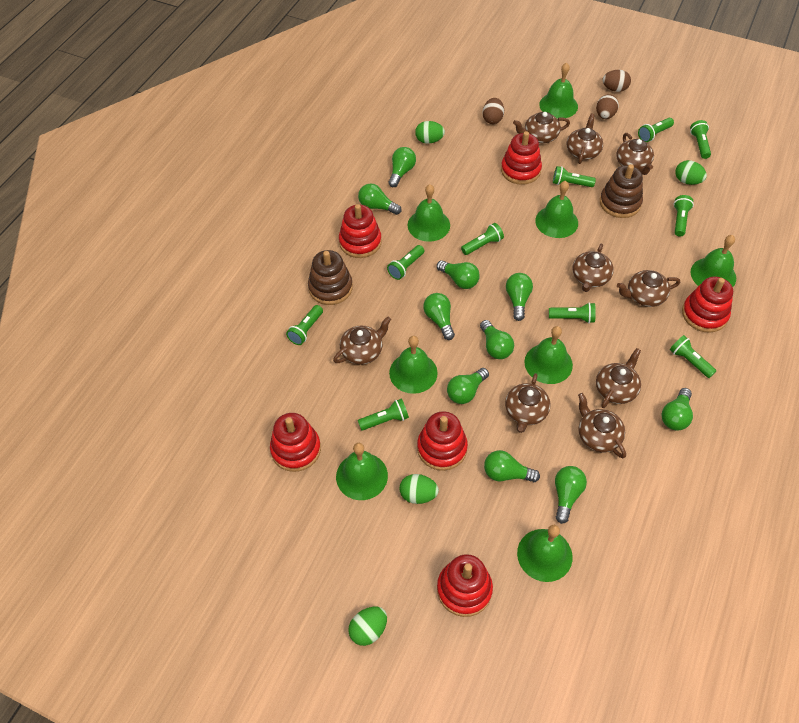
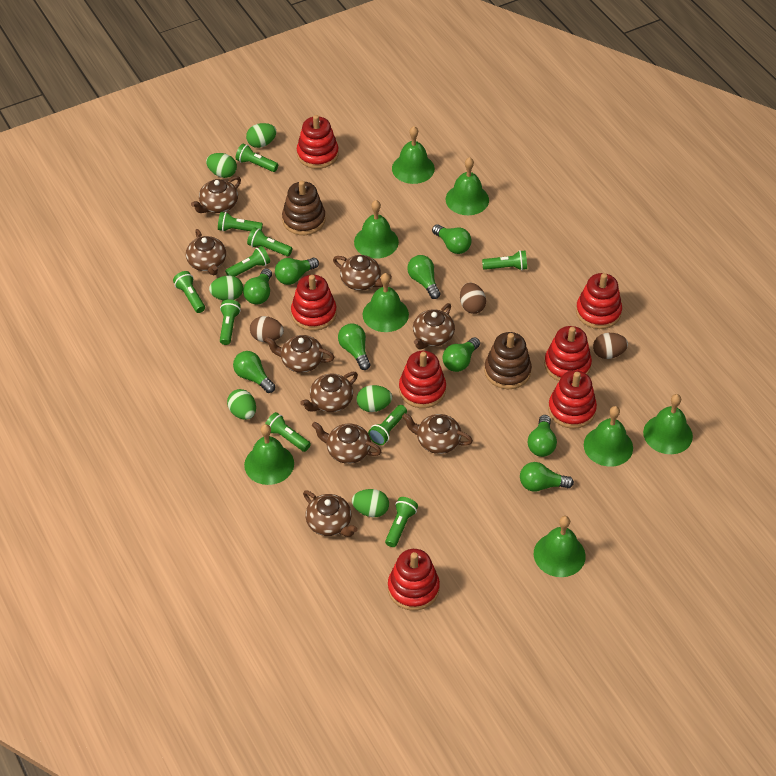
green egg: [348,607,387,646] [400,474,439,504] [415,121,445,144] [676,160,707,185] = 4 -> [206,153,237,178] [209,275,243,301] [227,389,256,420] [246,123,277,148] [352,489,389,517] [357,385,392,412] = 6
green light bulb: [358,183,402,215] [388,147,416,187] [423,293,455,340] [437,260,480,289] [447,368,489,404] [480,320,514,359] [484,450,540,482] [506,273,533,321] [555,466,587,524] [662,388,693,431] = 10 -> [233,351,275,393] [243,268,272,304] [275,258,319,285] [338,323,370,370] [407,255,440,299] [432,224,472,254] [443,337,480,372] [520,462,574,492] [528,415,557,457] = 9
red stacking toy: [270,413,321,472] [339,204,382,258] [417,411,468,471] [437,554,493,617] [501,131,542,185] [682,276,733,333] = 6 -> [291,275,337,331] [297,115,339,169] [388,549,440,611] [399,351,446,408] [544,326,592,381] [548,370,597,429] [576,273,622,329] = 7

